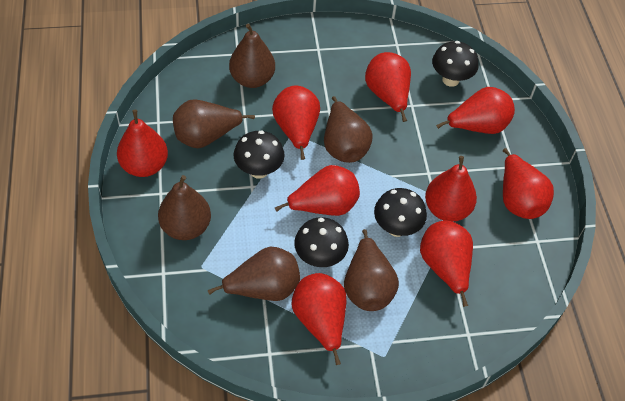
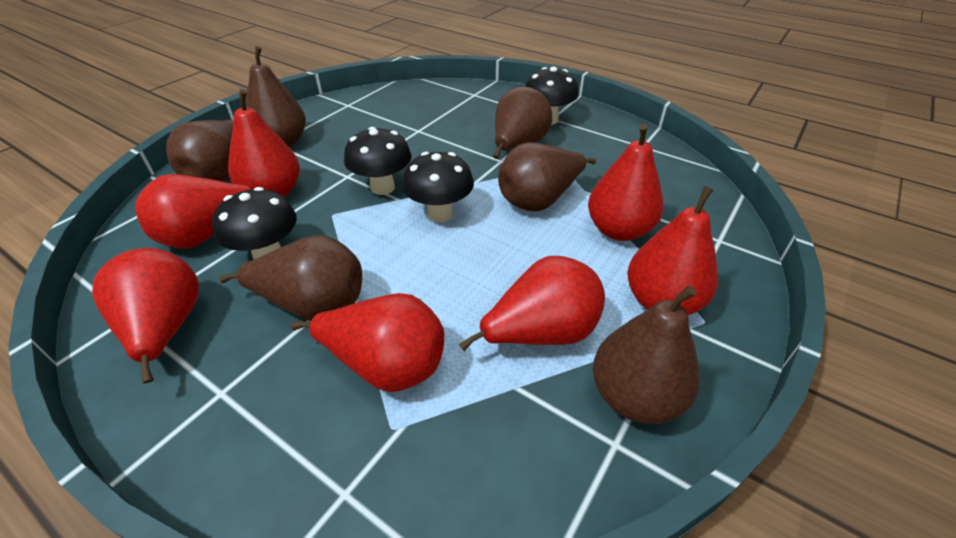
red pear: [117,110,168,177] [272,86,320,160] [275,165,360,216] [291,273,346,365] [365,52,411,122] [420,220,473,307] [425,156,477,222] [436,87,515,134] [503,148,554,219] = 9 -> [92,248,199,383] [135,174,275,249] [228,89,300,197] [291,293,444,392] [459,256,605,351] [588,124,664,241] [627,186,718,315] = 7

